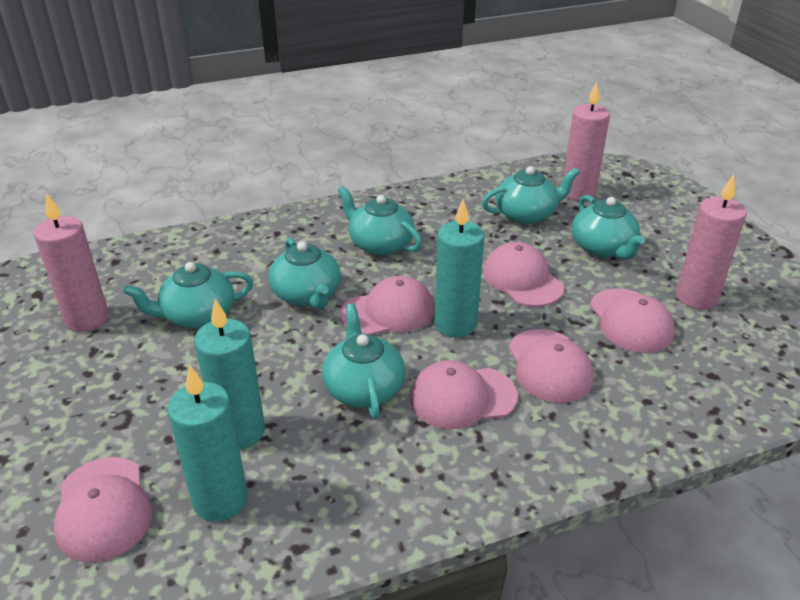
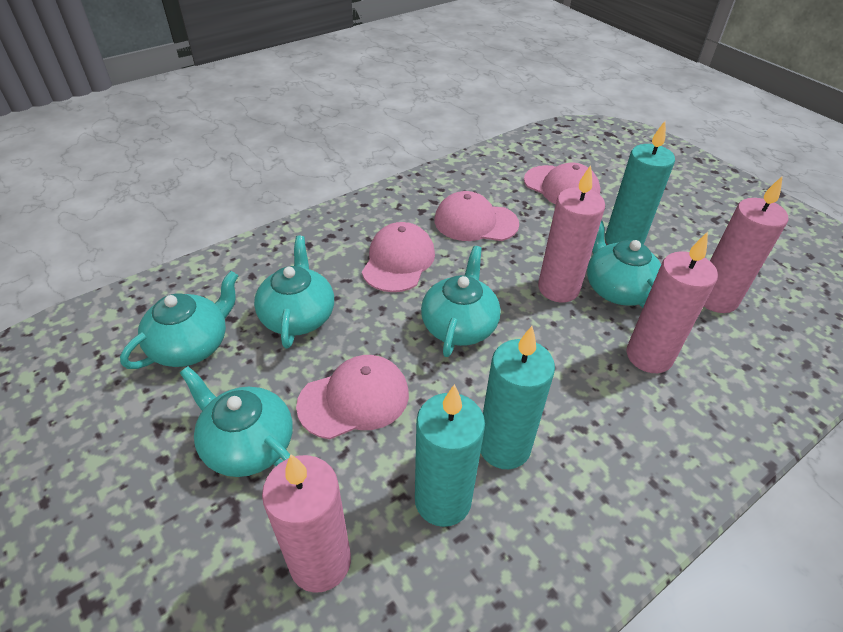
pink candle: [34,193,109,332] [563,82,610,201] [676,174,747,310] = 3 -> [262,454,351,593] [538,165,605,302] [627,232,718,373] [704,176,788,313] = 4
pink cap: [53,457,152,562] [340,276,435,335] [410,360,518,429] [483,242,564,307] [508,329,594,403] [590,288,675,353] = 6 -> [296,355,409,439] [362,222,435,292] [435,191,519,241] [524,162,601,205] = 4
turquoise teapot: [124,262,254,328] [269,238,341,309] [322,303,406,419] [338,186,422,255] [482,166,580,224] [572,195,645,260] = 6 -> [120,271,238,369] [180,366,293,477] [254,236,334,348] [421,246,501,357] [587,220,661,308] = 5

